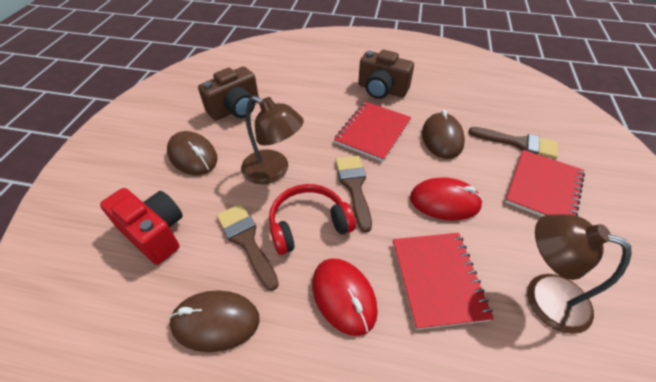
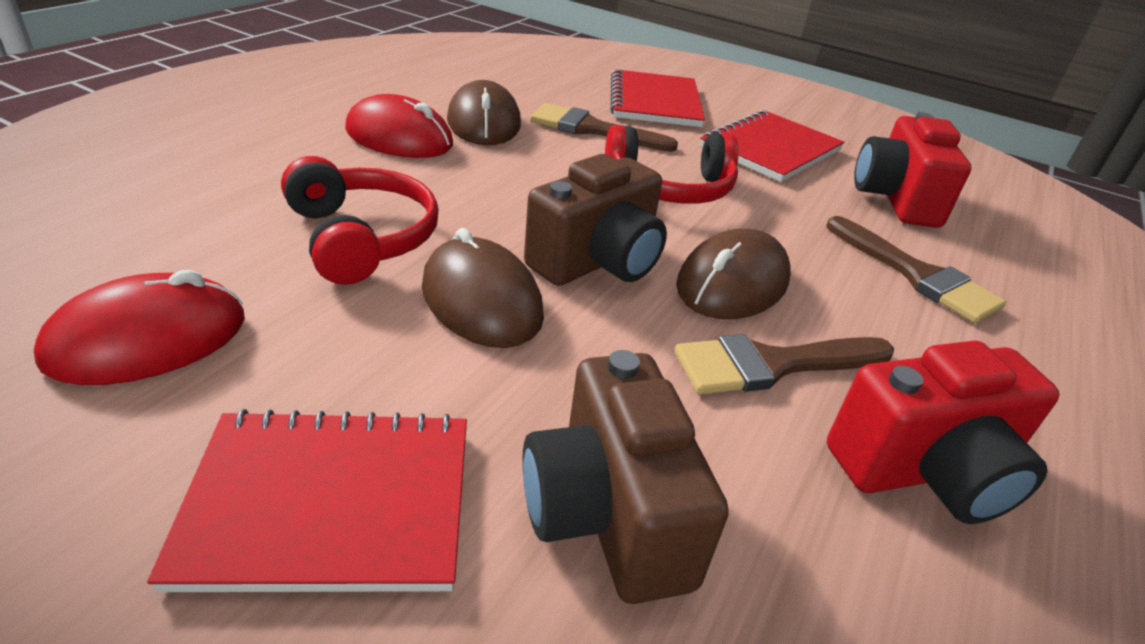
brown lamp: [241,96,304,184] [527,214,632,334] = 2 -> none = 0
red camera: [100,188,183,265] = 1 -> [827,341,1059,524] [854,112,972,228] = 2
red headphones: [269,184,356,255] = 1 -> [281,156,439,285] [605,125,739,204] = 2

